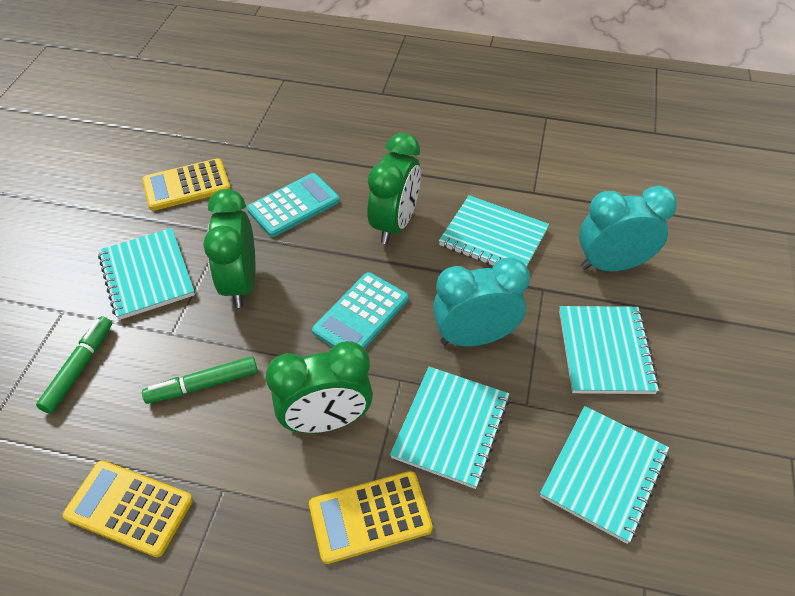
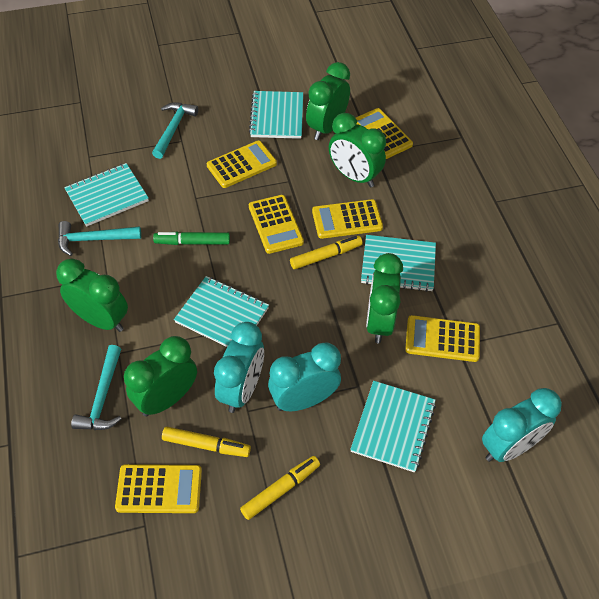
green clock: [203,189,255,308] [266,341,373,433] [367,133,421,244] = 3 -> [56,259,128,332] [124,336,197,417] [306,62,350,140] [329,113,386,187] [366,253,403,343] = 5
green marker: [36,316,112,414] [142,356,258,404] = 2 -> [153,232,230,245] = 1
turquoise calculator: [247,173,340,237] [312,272,408,349] = 2 -> none = 0
turquoise clock: [433,257,530,346] [579,186,677,271] = 2 -> [214,322,264,413] [268,342,341,411] [482,388,562,462] = 3
turquoise hammer: none = 0 -> [58,221,141,256] [71,345,121,430] [152,103,198,159] = 3
yellow calculator: [63,460,193,557] [142,158,231,211] [309,471,433,564] = 3 -> [115,464,202,513] [207,141,277,188] [249,195,304,254] [312,199,383,239] [356,108,413,159] [405,315,480,362] = 6
yellow marker: none = 0 -> [162,427,251,457] [240,456,320,520] [290,236,363,269] = 3

